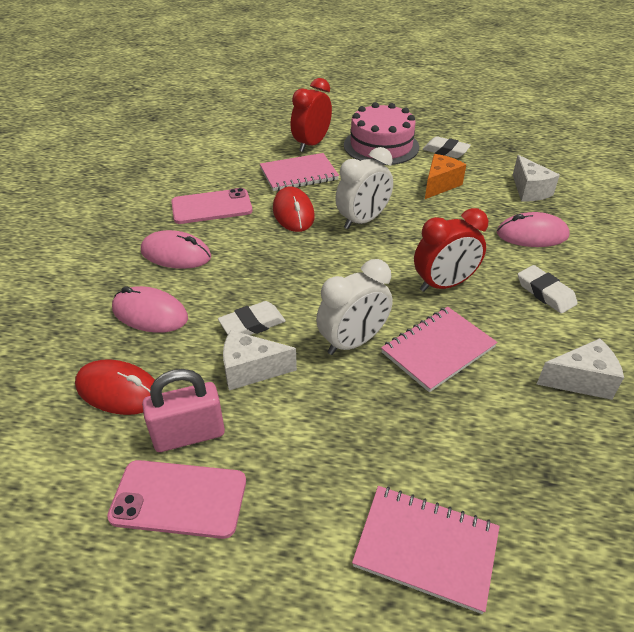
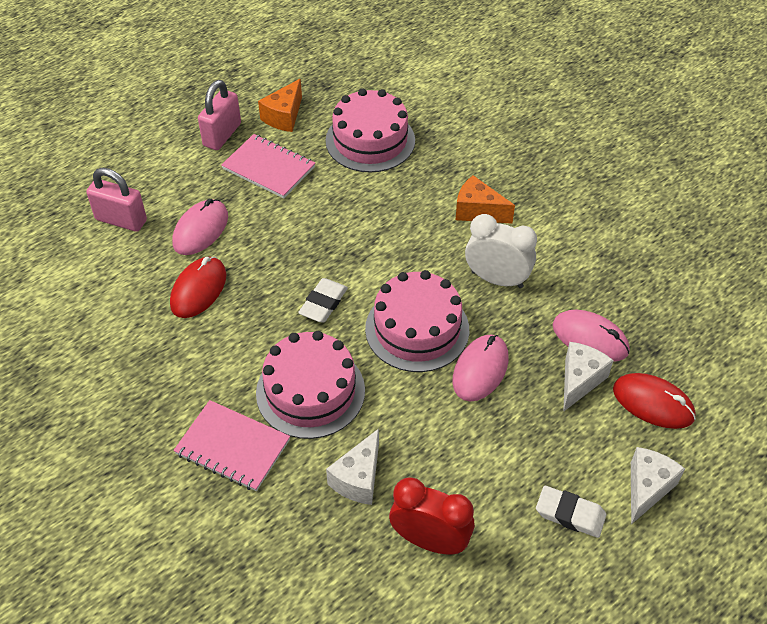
orange cheese: [425,154,466,199] = 1 -> [258,79,302,132] [455,175,515,223] = 2
pink cake: [344,102,419,165] = 1 -> [256,331,365,439] [326,88,415,172] [365,270,469,372] = 3
pink notebook: [260,153,339,191] [352,486,500,614] [381,307,497,392] = 3 -> [173,400,290,491] [221,134,315,198] = 2
pink padlock: [142,369,225,452] = 1 -> [86,168,147,232] [198,80,241,150] = 2
pink phone: [107,460,246,539] [171,188,252,224] = 2 -> none = 0
red clock: [291,78,332,152] [414,208,488,292] = 2 -> [389,477,475,554] = 1
white clock: [316,259,393,355] [335,147,393,229] = 2 -> [465,214,537,288] = 1
white eraser: [218,301,286,335] [423,136,471,158] [518,265,578,314] = 3 -> [298,278,348,323] [536,486,606,538] = 2

